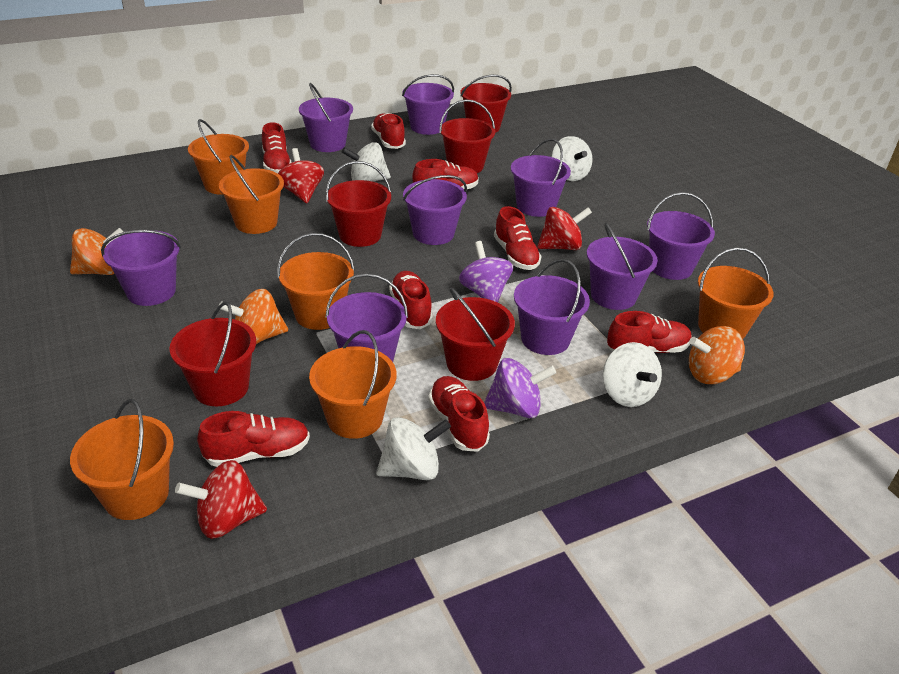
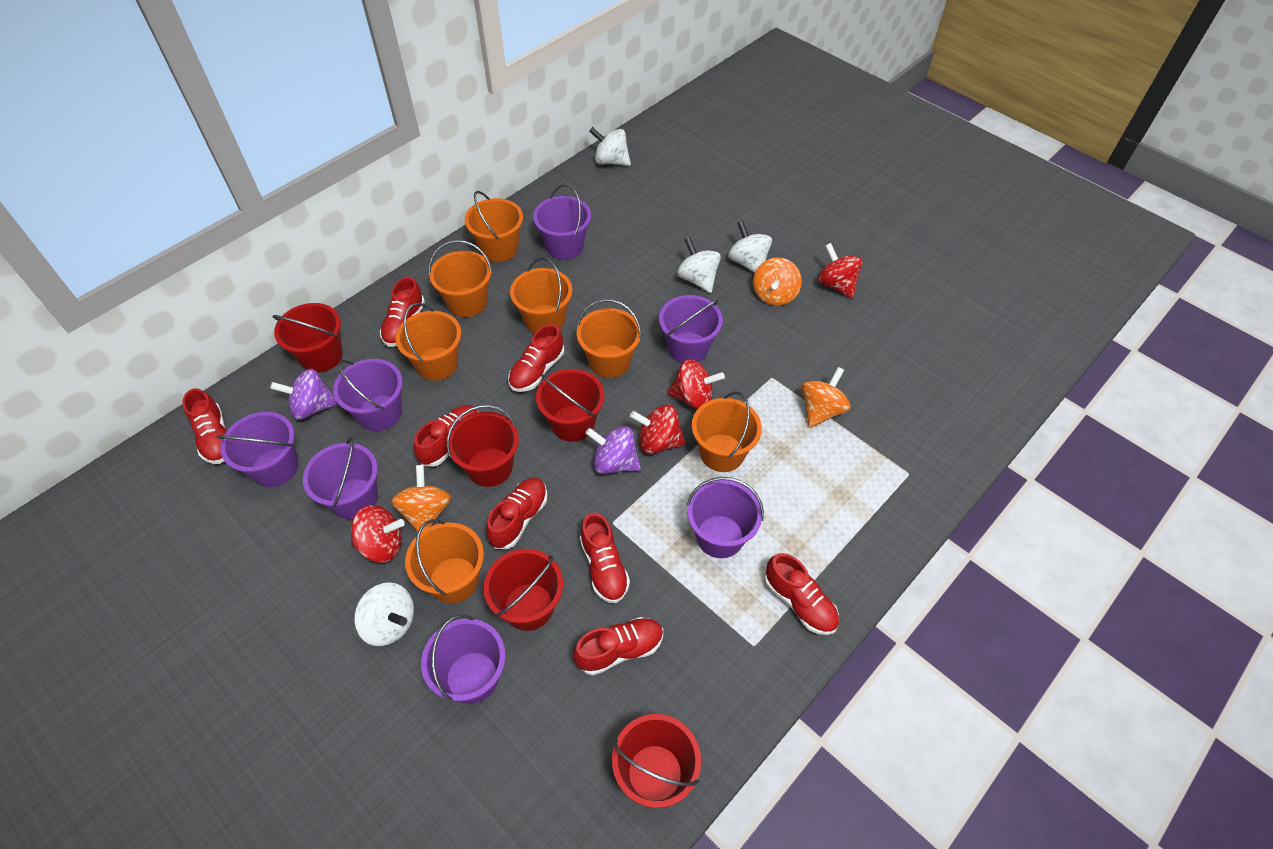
orange bucket: [70,399,174,520] [188,119,249,195] [219,155,284,234] [277,233,355,330] [309,330,396,439] [698,247,773,339] = 6 -> [395,303,461,381] [405,519,484,603] [429,240,493,317] [465,191,523,262] [510,257,572,334] [577,299,641,378] [692,392,762,472] = 7
purple bucket: [101,230,181,306] [299,83,353,152] [326,273,408,362] [402,74,454,135] [403,175,467,245] [511,139,571,217] [514,259,590,355] [587,223,658,310] [647,192,715,280] = 9 -> [217,412,299,487] [303,437,378,520] [333,359,403,431] [421,615,506,704] [533,184,591,260] [659,295,723,363] [687,477,764,558] = 7
red spinning top: [175,460,267,539] [278,148,324,203] [537,207,592,250] = 3 -> [351,505,405,562] [630,404,686,454] [667,359,725,409] [818,243,863,298] = 4

